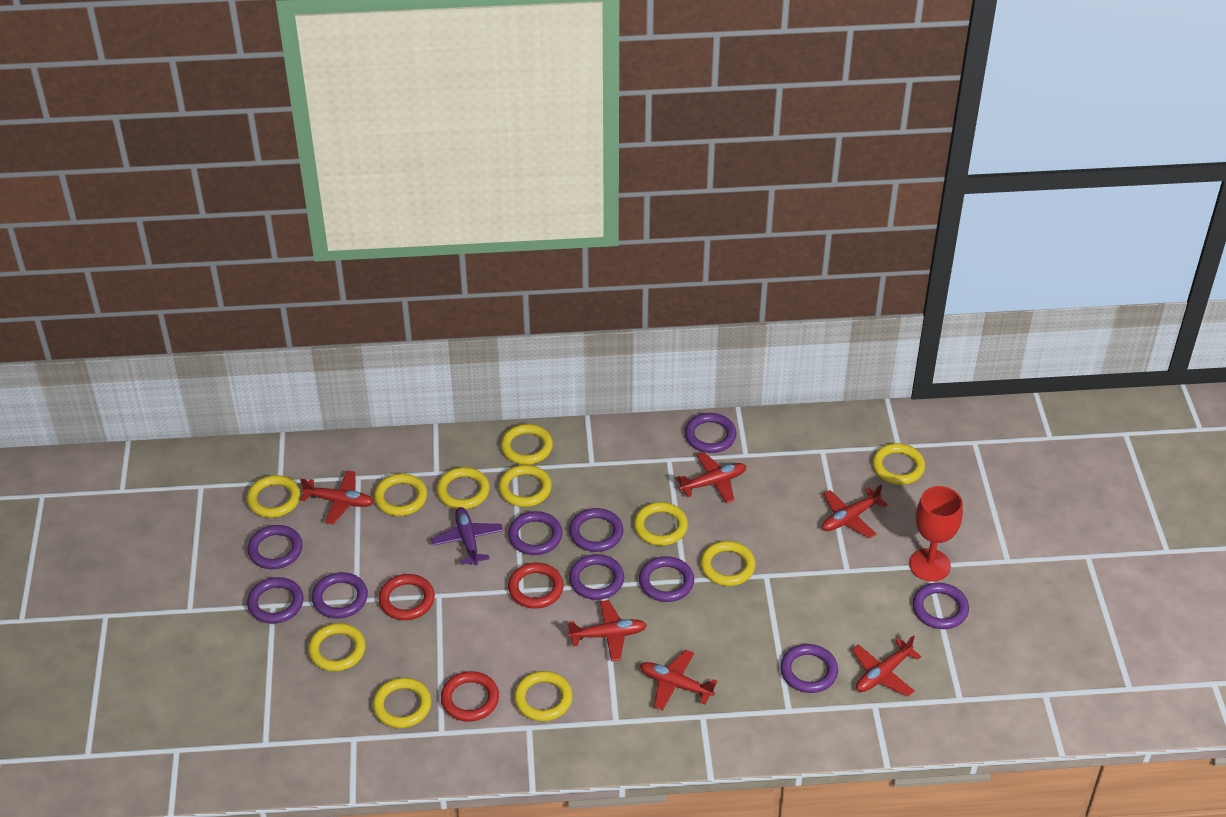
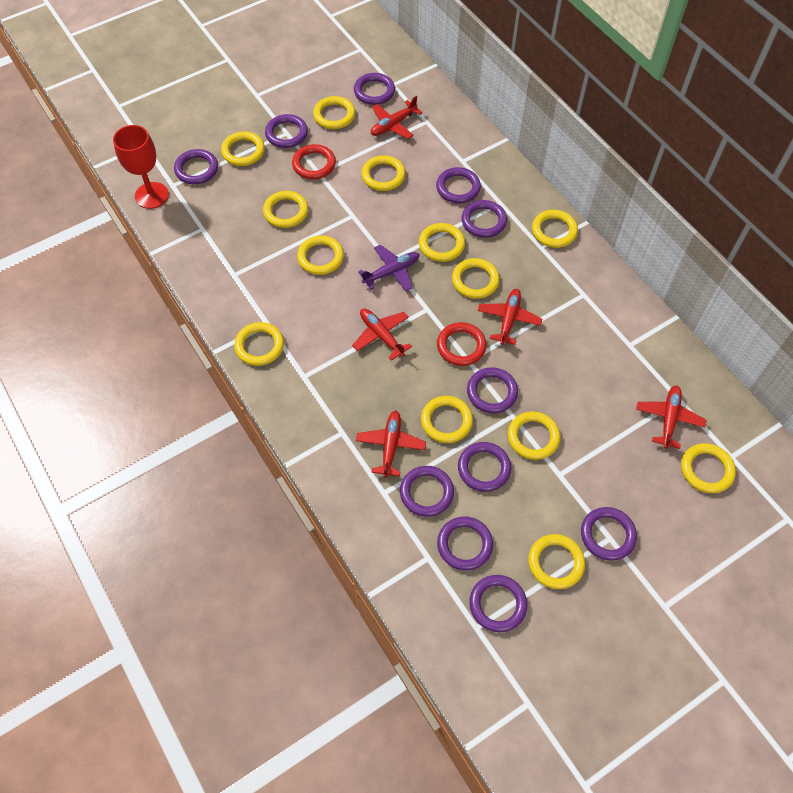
purple ring: [247,525,303,569] [247,577,304,624] [312,572,368,619] [508,511,563,555] [569,508,624,552] [569,554,624,600] [639,556,694,602] [685,413,737,453] [780,644,838,693] [913,583,969,629] = 10 -> [174,149,218,184] [265,114,308,148] [354,73,395,105] [400,466,454,517] [436,167,481,203] [437,516,493,571] [458,442,511,492] [461,200,507,238] [467,367,518,413] [469,575,527,632] [581,507,637,561] = 11
red plane: [300,470,374,524] [568,600,647,661] [640,650,718,710] [676,452,746,503] [822,485,887,538] [852,635,922,696] = 6 -> [352,308,412,361] [356,410,426,478] [371,96,422,139] [478,289,542,345] [636,385,706,449] = 5
red ring: [378,574,435,620] [441,671,499,722] [508,563,564,608] = 3 -> [292,144,336,179] [437,322,487,366] = 2
yellow ring: [246,475,300,518] [308,623,366,671] [373,678,431,728] [374,474,427,516] [436,467,490,509] [498,465,552,507] [501,424,553,465] [514,671,573,721] [634,502,688,546] [700,541,756,586] [872,443,925,485] = 11 -> [221,132,265,166] [234,322,284,366] [263,191,308,228] [297,235,344,275] [313,96,355,129] [361,155,406,191] [419,223,465,262] [421,396,473,443] [452,258,500,299] [508,411,560,460] [528,534,585,589] [532,210,578,248] [681,443,736,493] = 13

